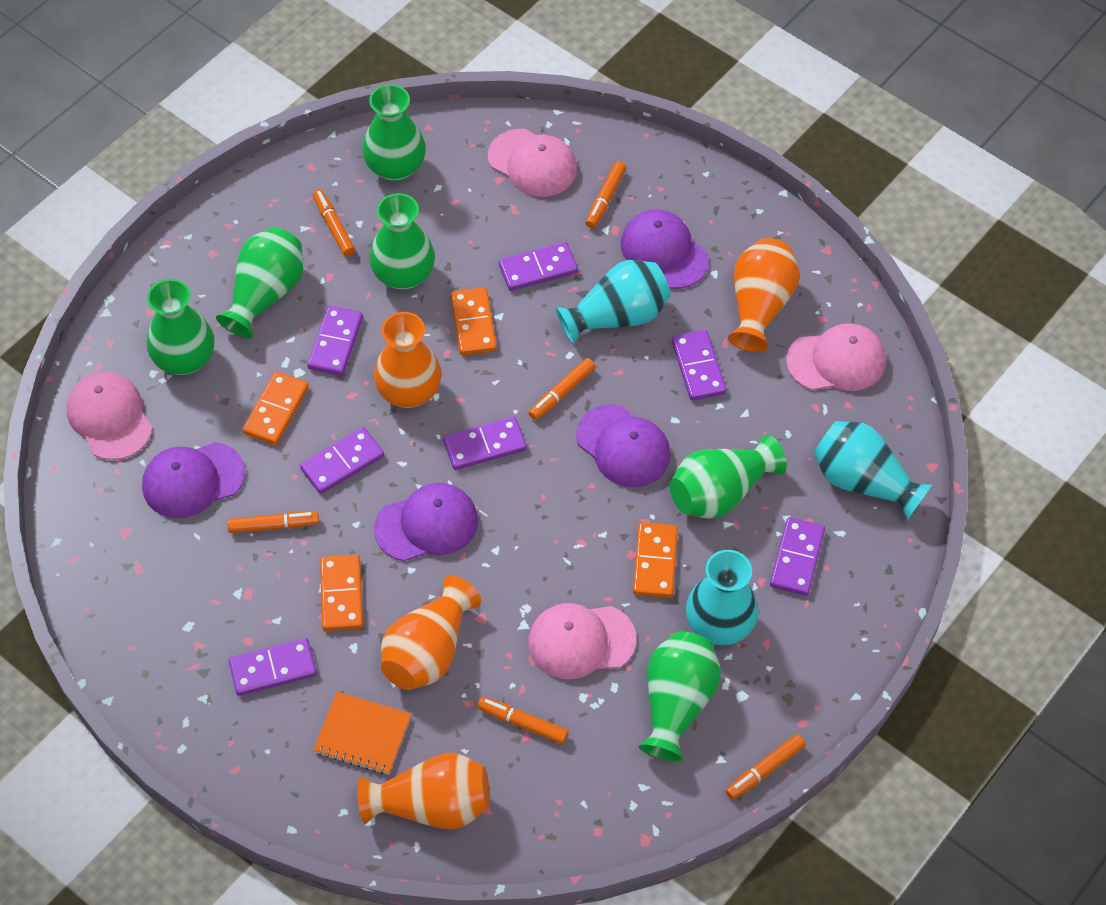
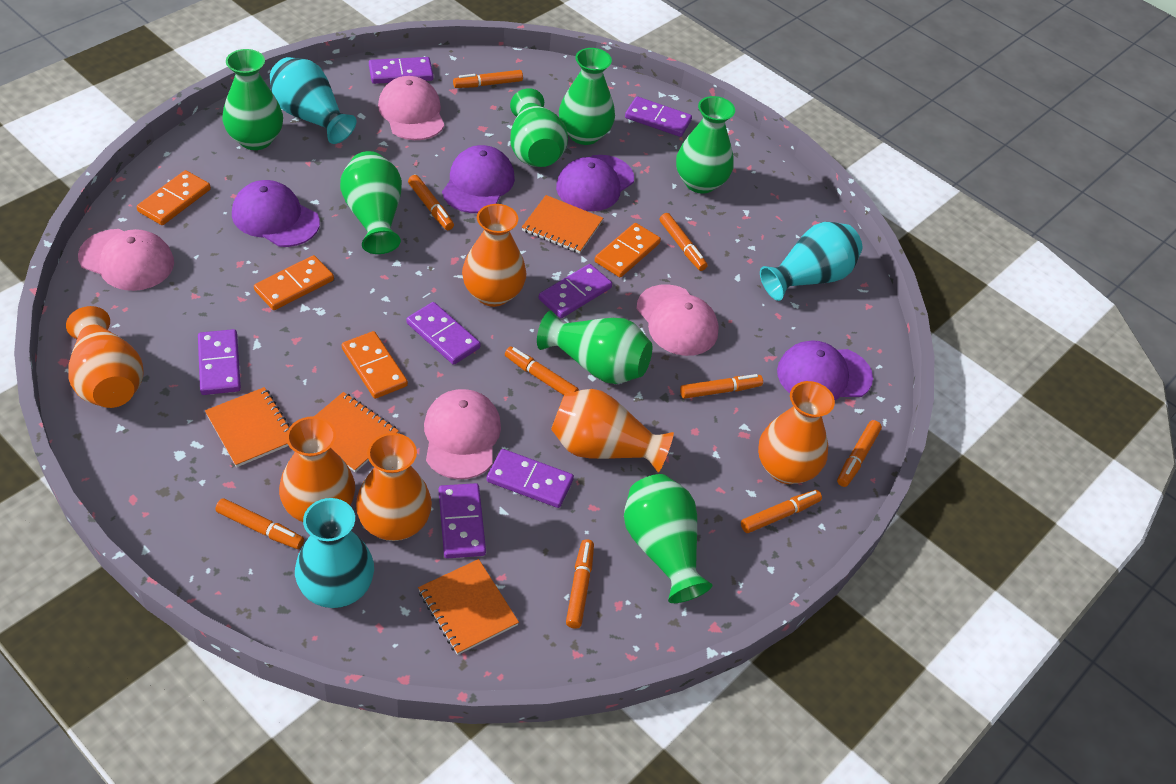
green vase: [147,279,214,375] [216,227,303,339] [362,84,426,182] [369,193,435,290] [638,631,721,762] [670,435,787,519] = 6 -> [223,49,283,150] [340,151,402,254] [510,88,568,167] [537,311,652,384] [559,48,615,145] [624,474,712,603] [676,96,735,194] = 7
orange marker: [227,512,319,533] [313,189,355,256] [477,697,568,744] [529,358,595,420] [586,161,626,228] [725,734,806,800] = 6 -> [215,498,304,549] [408,175,454,230] [453,70,523,88] [505,347,579,395] [566,539,594,629] [660,213,708,271] [680,374,763,399] [741,490,822,533] [837,420,882,487] = 9
orange notebook: [313,692,411,775] = 1 -> [205,387,289,467] [314,392,399,472] [418,559,519,655] [522,195,603,254] = 4
orange vase: [358,753,490,830] [374,312,442,408] [381,576,481,690] [728,238,800,352] = 4 -> [66,306,143,408] [279,416,355,522] [356,433,432,541] [462,204,526,307] [551,389,674,473] [758,381,835,484] = 6

